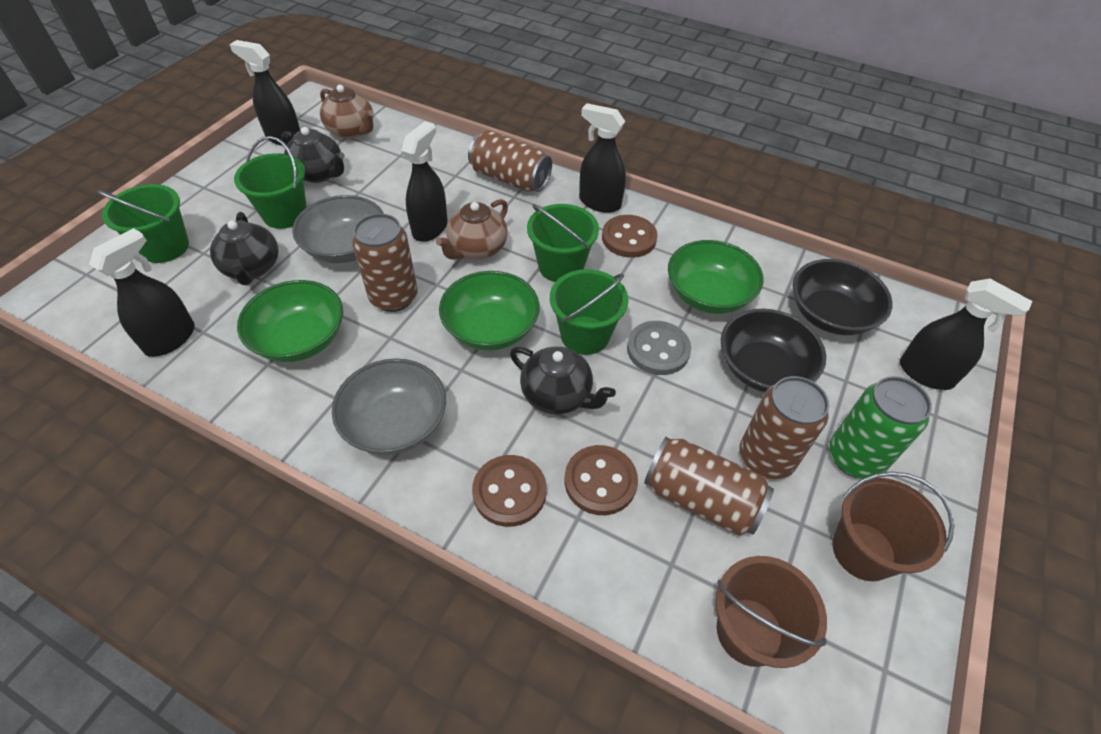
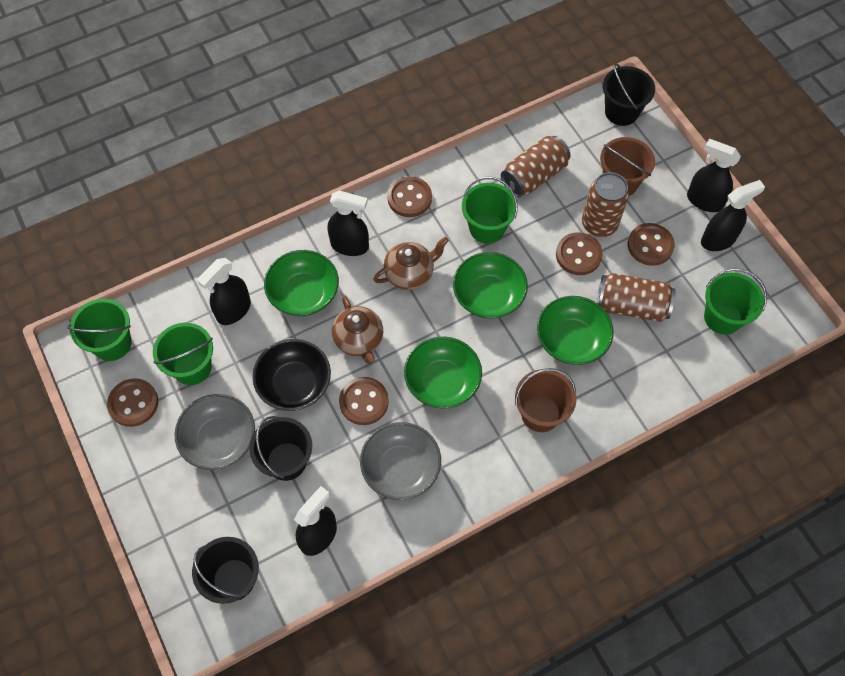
black bowl: [721,309,826,392] [793,259,893,335] = 2 -> [252,339,331,411] = 1
black bucket: none = 0 -> [192,537,259,604] [249,416,312,481] [603,63,655,126] = 3
black teapot: [210,212,279,285] [282,127,345,183] [510,347,616,415] = 3 -> none = 0
brown button: [472,455,546,527] [565,445,638,515] [602,215,658,258] = 3 -> [107,378,158,427] [339,377,389,425] [387,176,432,217] [556,232,603,275] [628,223,675,266] = 5
brown can: [352,213,418,312] [468,130,552,192] [644,437,774,536] [739,376,829,479] = 4 -> [501,136,570,197] [582,172,629,237] [597,273,675,322] = 3
green bowl: [237,280,343,362] [439,271,540,351] [668,240,764,314] = 3 -> [264,250,339,316] [404,337,482,409] [453,252,528,319] [537,296,613,365] = 4
green can: [829,376,932,479] = 1 -> none = 0
grey button: [627,321,691,375] = 1 -> none = 0

